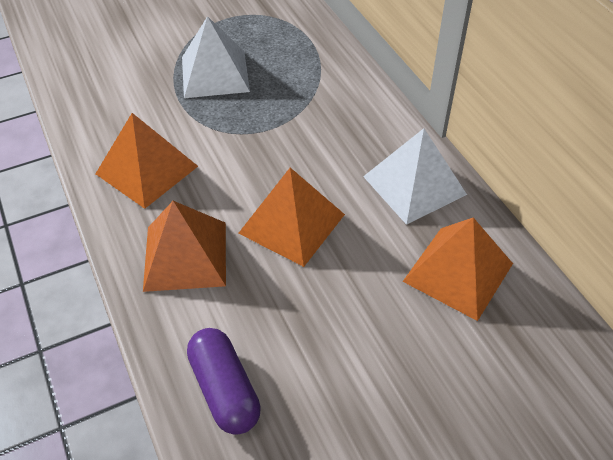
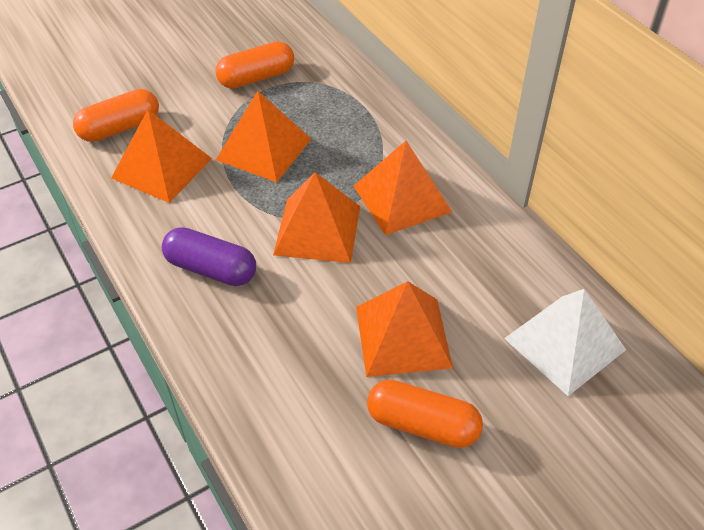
orange capsule: none = 0 -> [73,89,159,142] [215,41,294,89] [367,380,483,448] = 3
orange pyramid: [96,113,198,209] [143,201,226,292] [238,168,345,267] [402,218,513,321] = 4 -> [111,110,212,203] [216,91,311,182] [273,172,360,263] [354,141,452,235] [356,281,453,377] = 5
white pyramid: [182,16,250,98] [363,128,467,225] = 2 -> [504,289,626,396] = 1

